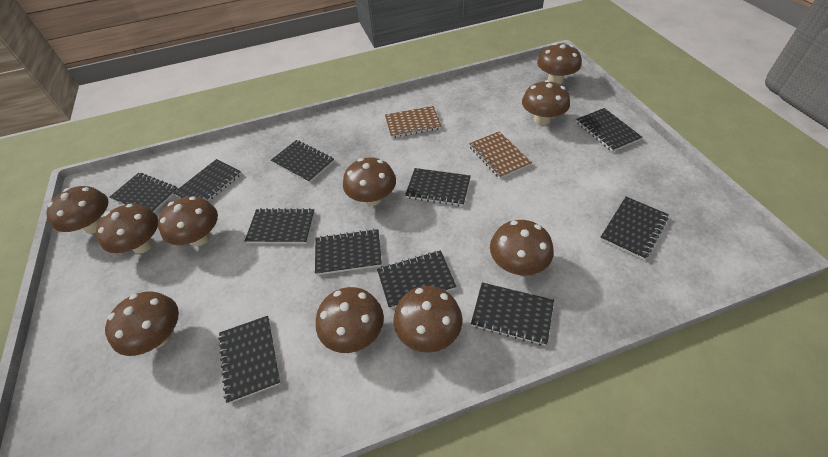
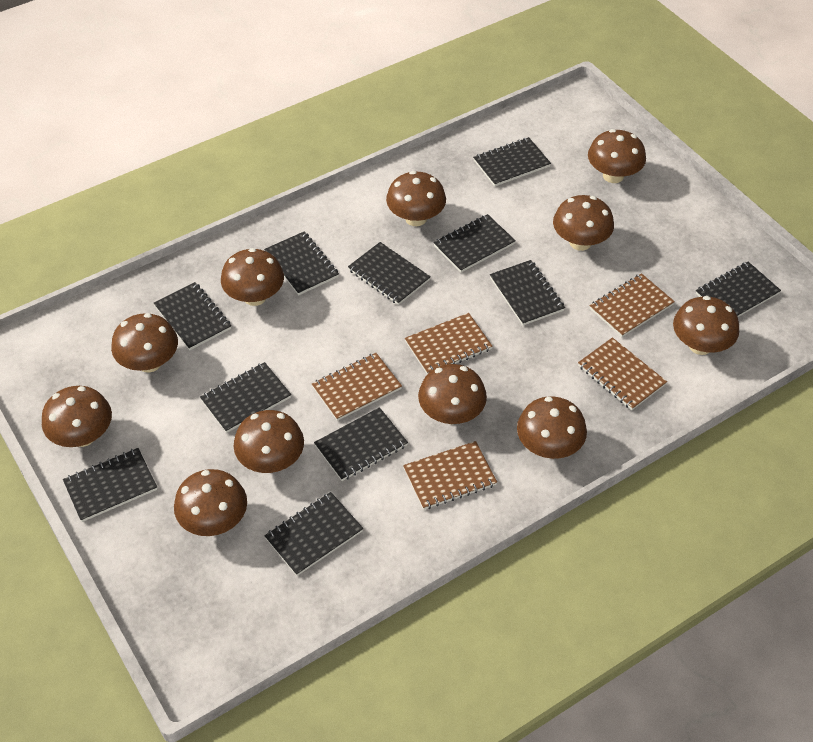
brown mushroom: [46,186,108,234] [96,204,158,254] [105,291,179,356] [158,196,218,246] [316,287,384,353] [343,157,396,206] [393,286,462,353] [490,220,554,276] [522,80,570,125] [537,43,581,84] = 10 -> [42,386,112,447] [111,313,178,373] [174,469,247,536] [221,248,284,306] [234,410,304,473] [386,171,446,226] [418,364,487,424] [517,396,587,459] [553,195,614,251] [588,129,646,183] [673,296,739,355] = 11
brown notebook: [385,106,441,138] [469,131,532,179] = 2 -> [312,353,402,421] [403,441,497,510] [405,313,492,374] [578,337,667,410] [589,273,675,337] = 5

